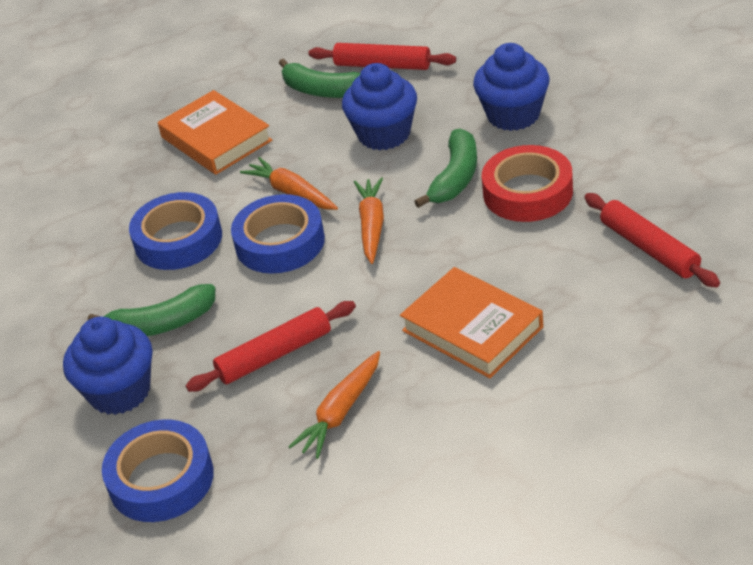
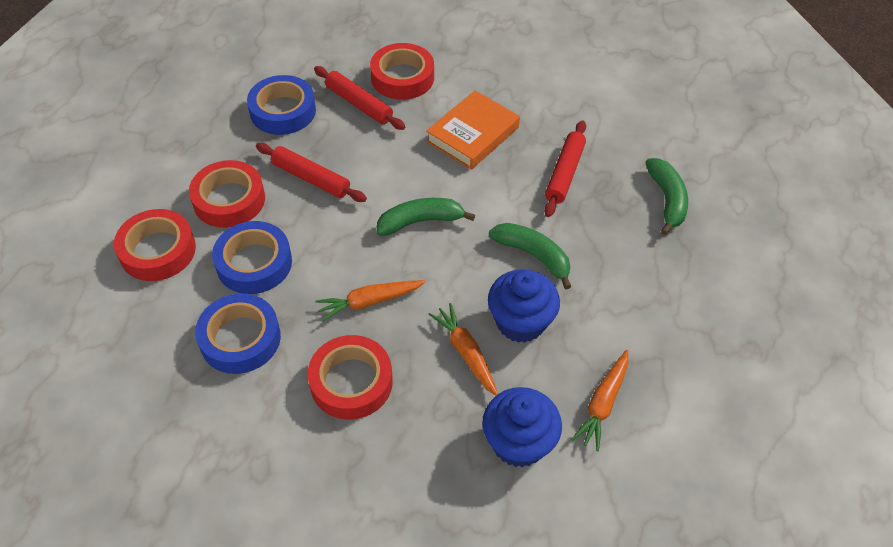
blue cupcake: [63,317,153,415] [342,63,417,150] [473,43,550,131] = 3 -> [482,387,562,467] [488,269,560,343] = 2
orange book: [158,90,272,175] [400,267,543,378] = 2 -> [426,90,520,170] = 1
red tape: [482,145,573,222] = 1 -> [114,209,196,281] [189,160,265,228] [308,335,393,420] [370,43,434,100] = 4

